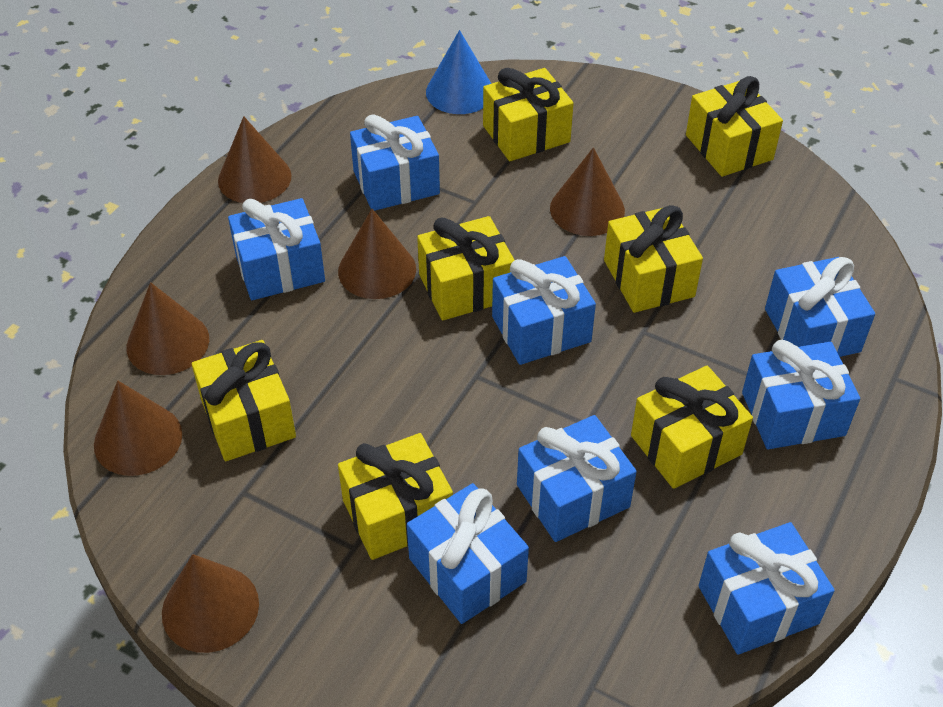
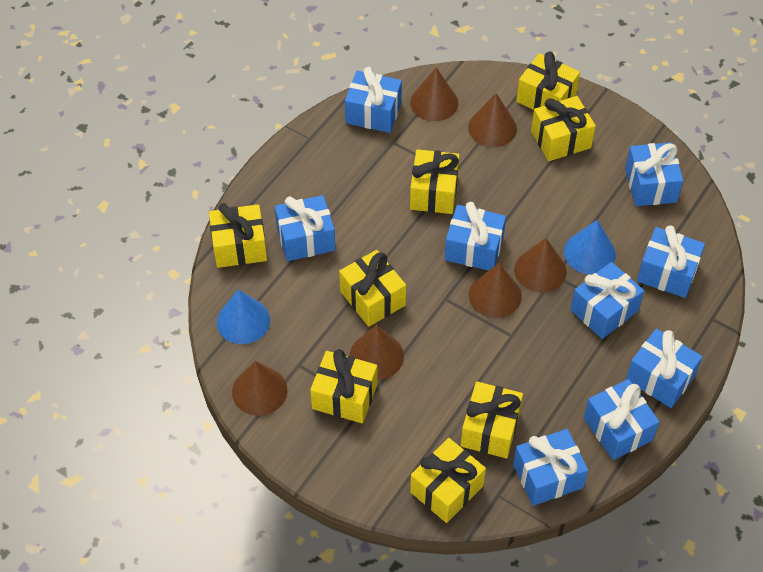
blue cone: [426,30,491,114] = 1 -> [217,289,270,344] [564,220,616,275] = 2
blue gift: [228,198,325,300] [350,114,440,211] [407,483,529,624] [492,256,596,365] [517,415,637,542] [698,522,835,655] [742,340,860,449] [765,257,875,357] = 8 -> [275,195,336,261] [345,67,402,133] [445,202,506,271] [513,429,588,506] [570,262,644,339] [584,379,659,460] [625,142,683,206] [626,329,703,408] [637,226,705,298] = 9
yellow gift: [192,340,296,461] [338,433,453,560] [417,216,514,321] [483,68,574,161] [604,205,703,313] [631,366,753,489] [686,76,783,177] = 7 -> [209,203,267,268] [310,349,377,423] [339,250,406,327] [410,149,459,214] [410,438,486,523] [461,382,523,458] [516,52,580,110] [531,96,596,161] = 8

